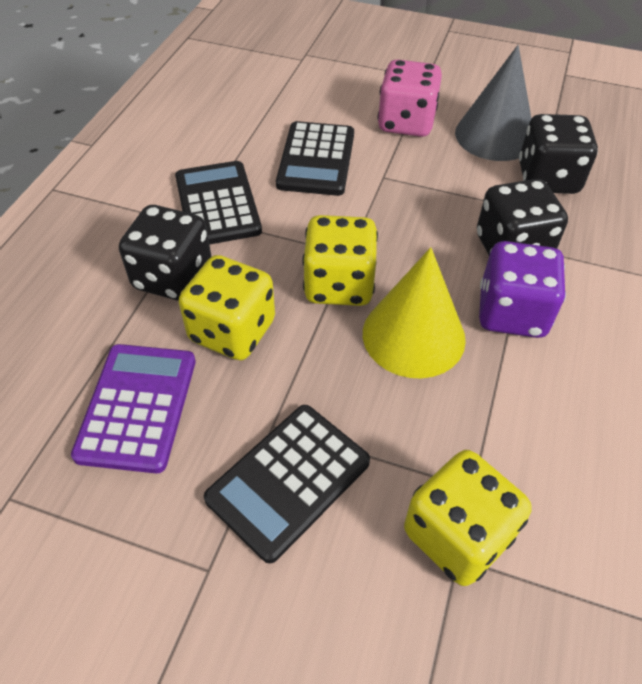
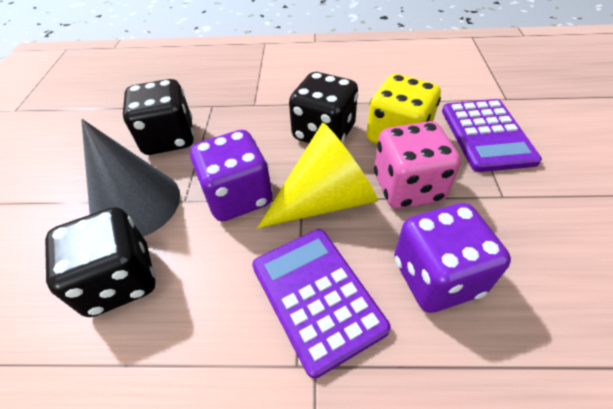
black calculator: [175,161,262,245] [204,405,370,563] [276,121,354,196] = 3 -> none = 0
purple calculator: [71,344,196,473] = 1 -> [252,229,391,378] [442,99,542,172] = 2
purple dice: [479,241,566,338] = 1 -> [190,130,273,221] [394,203,511,313] = 2
yellow dice: [179,255,275,360] [302,215,378,306] [404,450,532,586] = 3 -> [367,74,441,144] = 1

